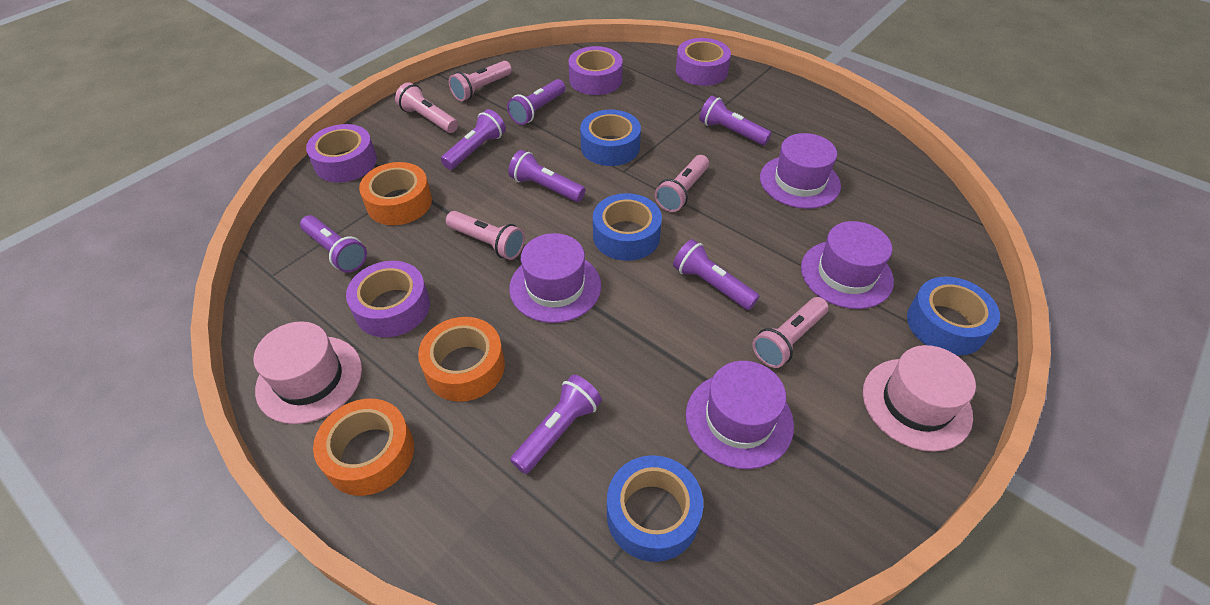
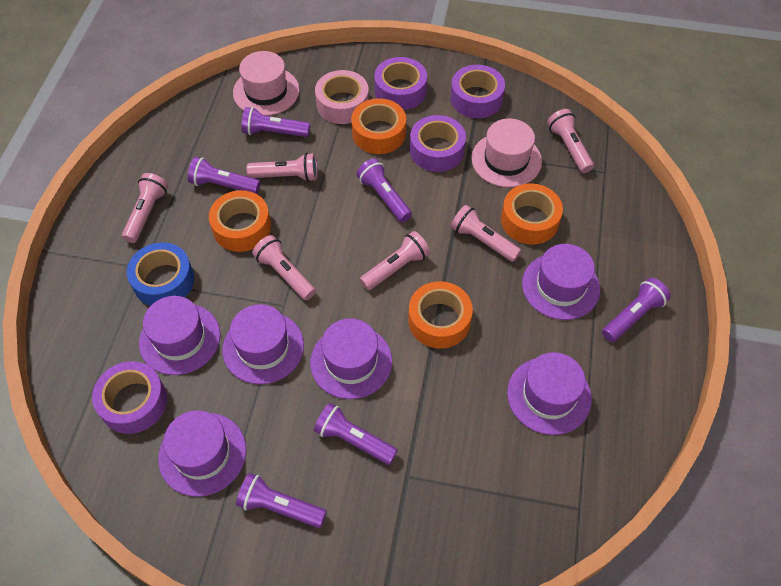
blue tape: [580,110,641,166] [593,193,662,261] [607,455,703,562] [907,277,1000,356] = 4 -> [127,243,194,306] = 1
orange tape: [313,399,414,496] [359,162,432,225] [418,317,505,402] = 3 -> [209,190,271,252] [351,98,406,154] [408,281,473,349] [501,183,563,245] = 4
pink flashlight: [395,82,458,133] [446,211,525,260] [449,61,512,101] [655,155,709,212] [752,297,828,368] = 5 -> [122,173,168,243] [246,153,317,182] [252,235,316,301] [360,231,430,291] [451,205,521,262] [547,109,594,173] = 6
pink tape: none = 0 -> [315,70,369,124] = 1
purple flashlight: [300,215,367,273] [441,109,506,170] [507,79,566,125] [508,150,585,202] [510,375,602,474] [673,239,760,310] [699,96,772,146] = 7 -> [188,157,260,194] [236,473,327,528] [241,107,310,137] [314,403,398,465] [356,158,412,222] [602,277,671,342] = 6
purple hat: [509,233,601,323] [686,361,794,469] [760,133,841,209] [801,221,894,309] = 4 -> [139,296,220,375] [158,410,246,497] [223,304,304,384] [310,318,392,399] [507,352,592,435] [522,244,600,320] = 6

